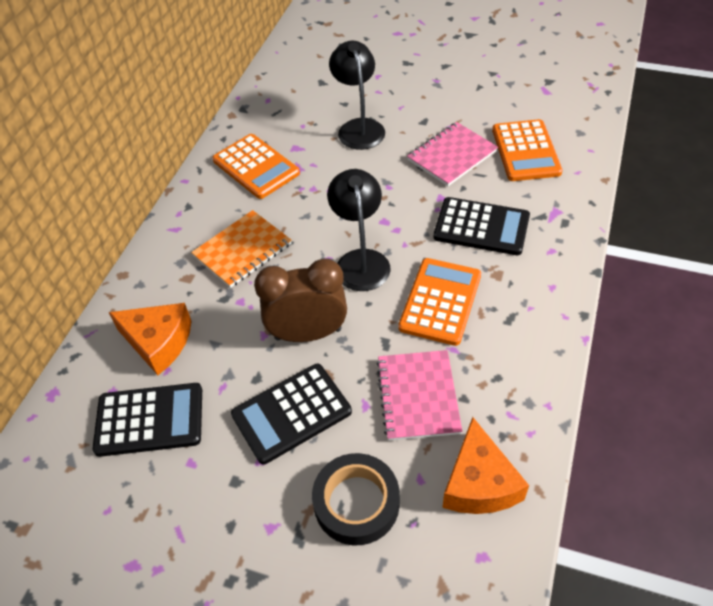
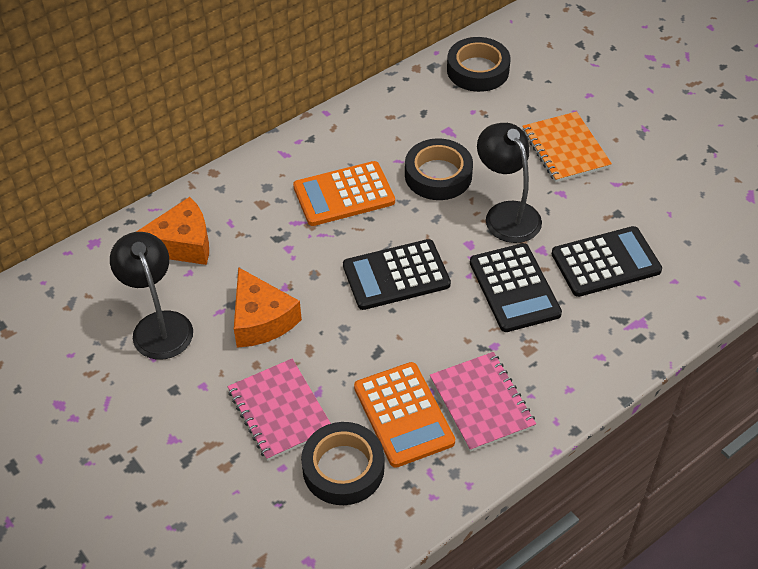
black tape: [312,453,400,545] = 1 -> [301,422,384,505] [405,138,473,200] [447,37,511,92] = 3
brown clock: [254,259,347,342] = 1 -> none = 0
orange calculator: [212,134,300,199] [398,258,481,346] [492,119,563,181] = 3 -> [293,161,395,226] [354,362,455,468] = 2

